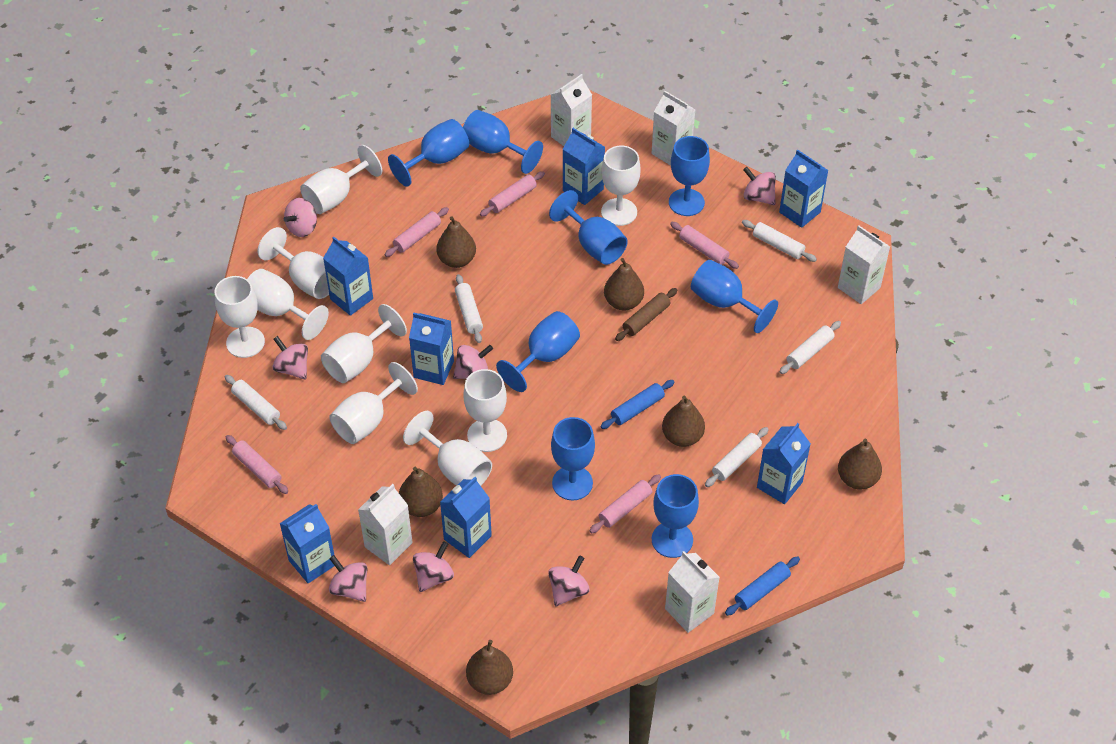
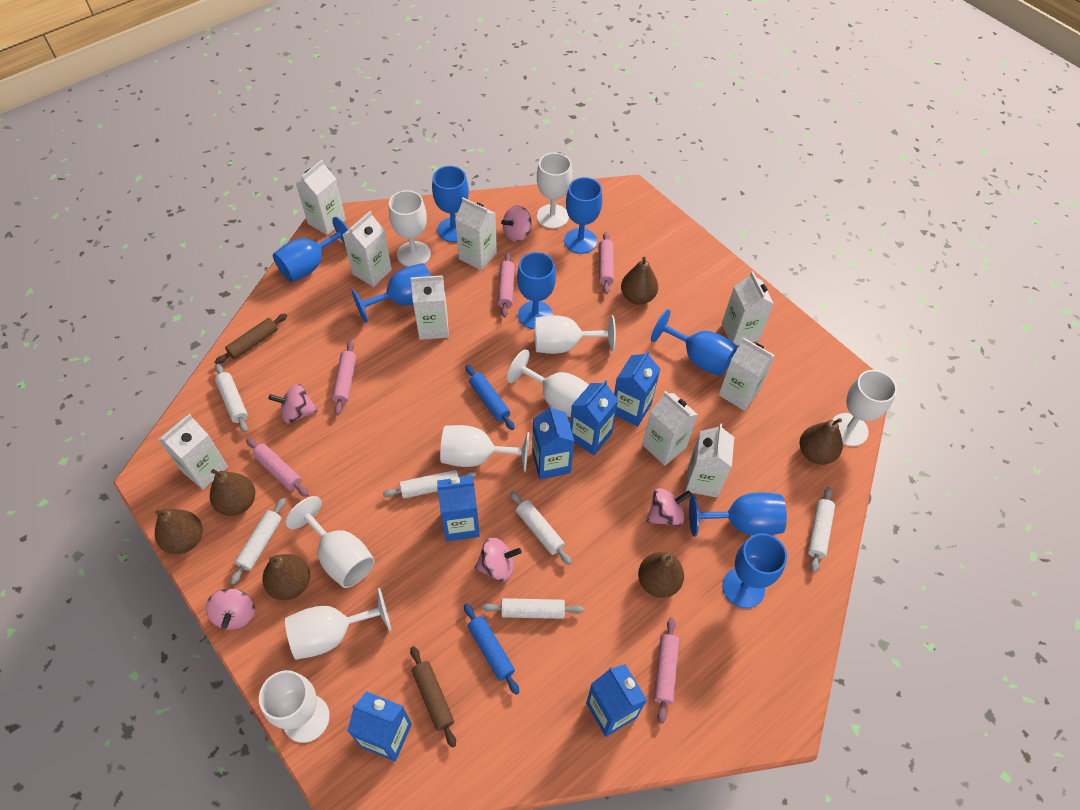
blue carton: [279,504,334,583] [323,237,373,316] [409,313,454,385] [440,477,492,558] [563,128,605,205] [757,423,811,504] [779,149,829,228] = 7 -> [348,691,412,761] [437,476,480,541] [532,405,574,479] [570,380,618,455] [586,664,647,737] [614,350,660,426] = 6
brown rolling pin: [615,288,677,341] = 1 -> [215,313,287,364] [410,646,456,748] = 2
pink spinning top: [273,336,308,380] [284,198,317,237] [329,555,368,602] [413,541,454,592] [453,345,493,379] [548,555,590,607] [743,167,776,205] = 7 -> [206,588,255,630] [268,384,318,424] [475,537,521,581] [501,205,532,242] [647,488,692,526] = 5
white carton: [358,484,413,565] [550,74,592,146] [652,90,695,166] [665,551,720,633] [838,225,890,304] = 5 -> [158,414,228,490] [296,160,346,235] [343,211,392,287] [411,275,449,340] [455,197,497,270] [642,391,698,466] [686,424,734,498] [719,338,775,411] [722,271,774,345] = 9
white rolling pin: [225,375,287,430] [455,274,483,343] [705,427,769,487] [742,220,817,262] [780,321,841,374] = 5 -> [215,364,248,433] [230,498,285,585] [383,470,476,499] [482,598,584,619] [510,491,572,565] [808,487,835,572] = 6

